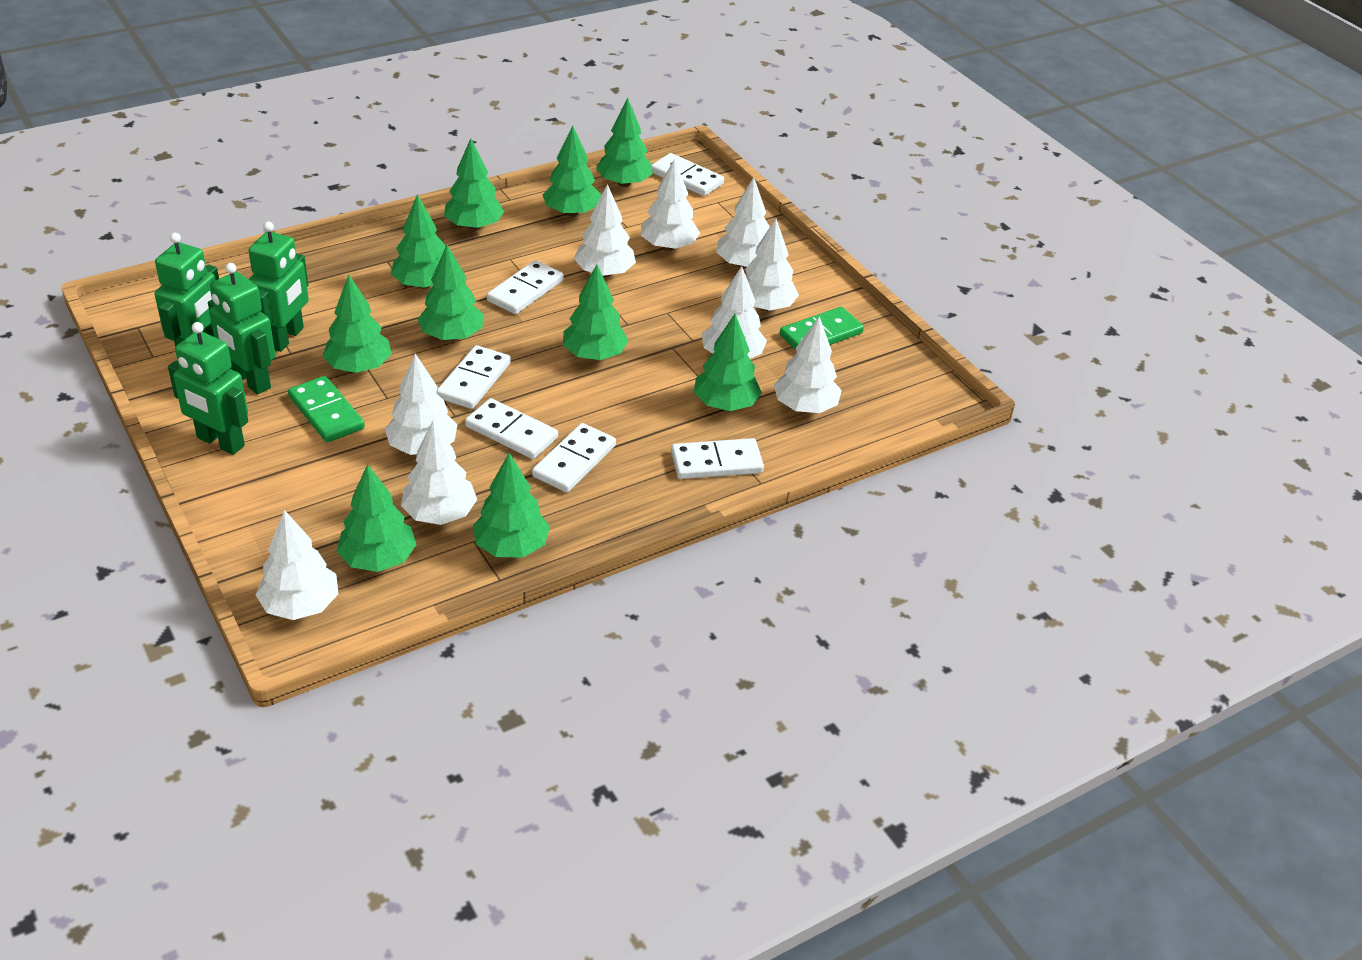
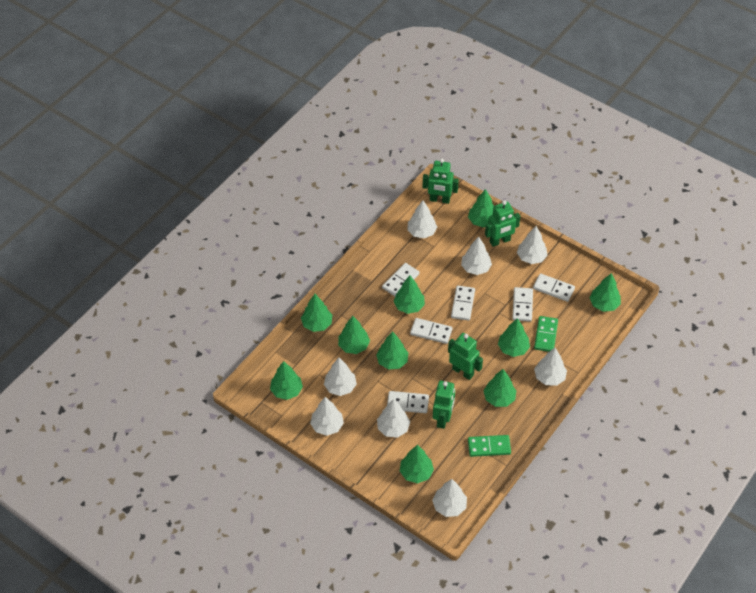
white tree: [256,510,338,620] [385,353,458,455] [401,420,477,525] [574,184,636,277] [641,159,700,251] [702,266,767,358] [716,177,770,269] [745,219,799,311] [774,316,842,413] = 9 -> [310,397,344,436] [324,358,357,396] [377,399,410,438] [407,200,437,238] [432,479,467,517] [461,237,492,275] [517,226,548,264] [534,348,567,386] = 8

